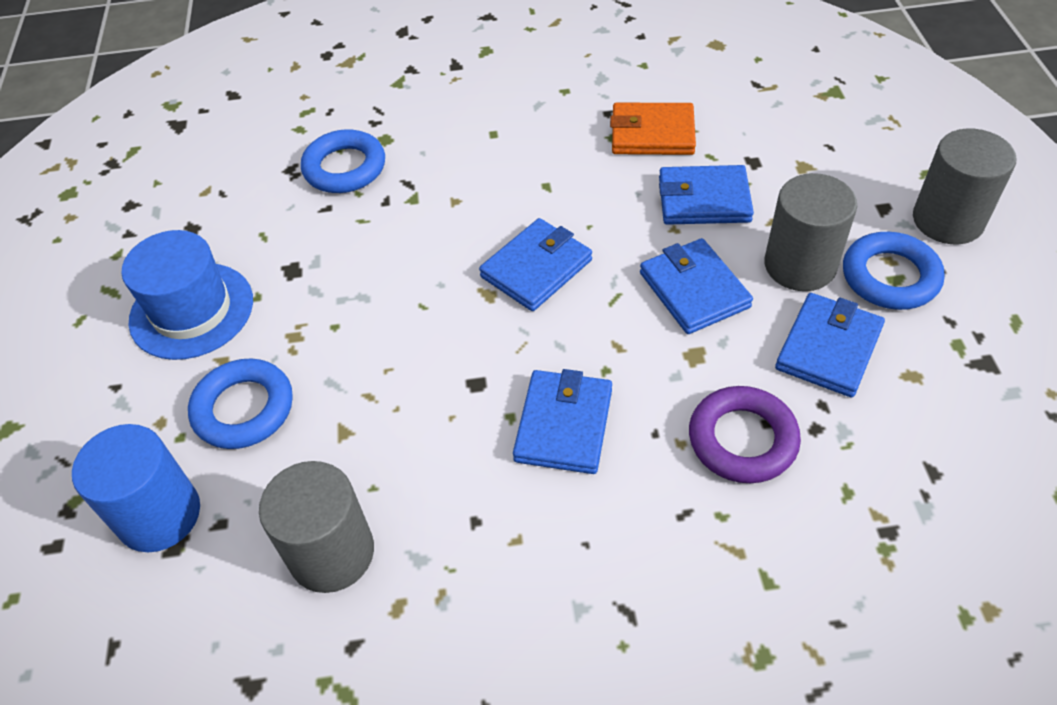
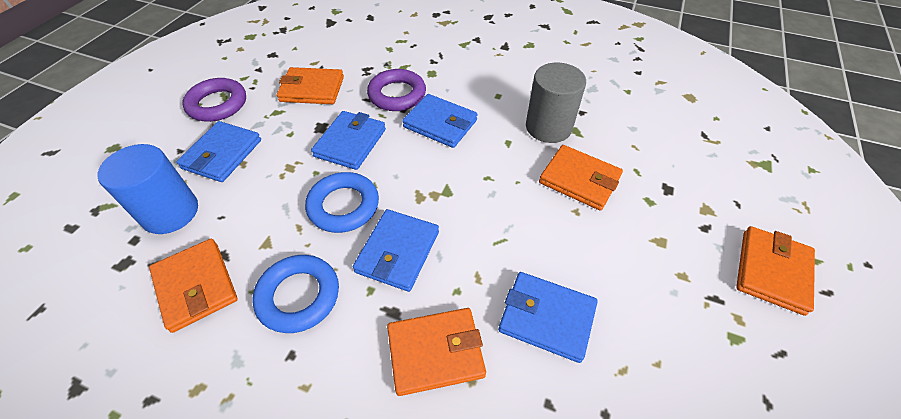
blue hat: [121,230,253,360] = 1 -> none = 0
blue ring: [188,358,293,449] [301,129,385,193] [843,232,945,310] = 3 -> [252,255,339,333] [305,172,379,233] = 2
grey cylinder: [259,461,374,593] [764,173,857,291] [913,128,1016,244] = 3 -> [526,63,586,143] = 1
orange wallet: [610,103,696,155] = 1 -> [149,239,238,333] [277,67,344,104] [387,308,486,396] [539,145,623,211] [736,226,815,316] = 5
purple ring: [689,386,801,483] = 1 -> [183,78,246,122] [367,69,426,111] = 2

